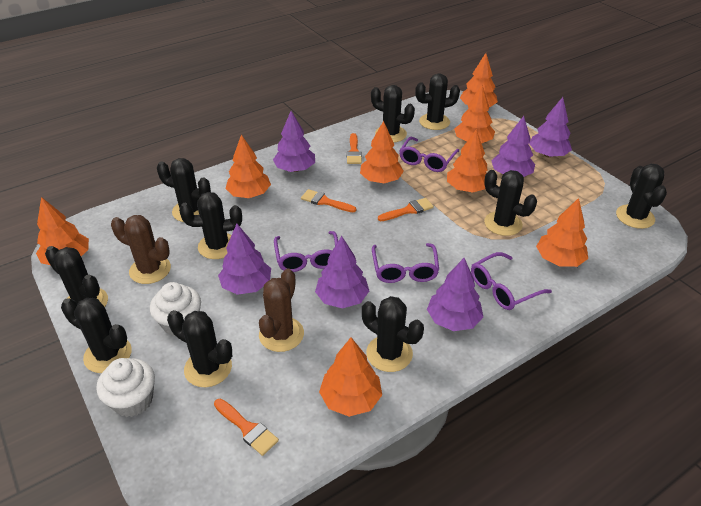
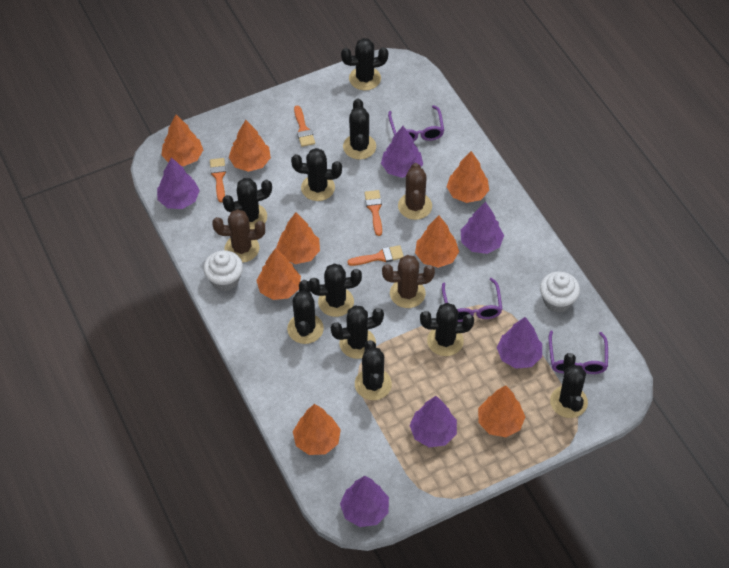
brown cactus: [111,215,171,284] [259,269,304,352] = 2 -> [212,209,265,263] [382,255,435,308] [398,163,432,220] = 3
purple glasses: [274,231,338,272] [372,243,439,283] [399,137,459,172] [471,252,552,310] = 4 -> [388,105,444,142] [442,278,503,322] [549,331,608,374] = 3

